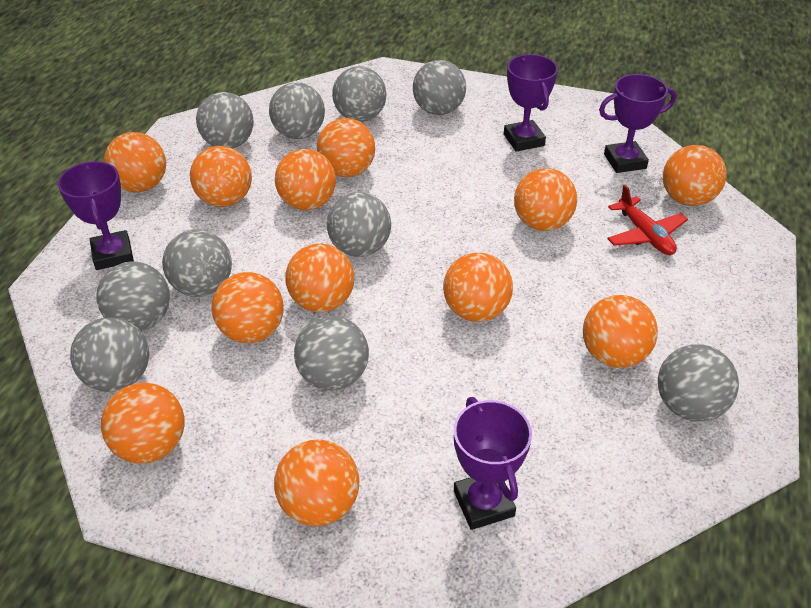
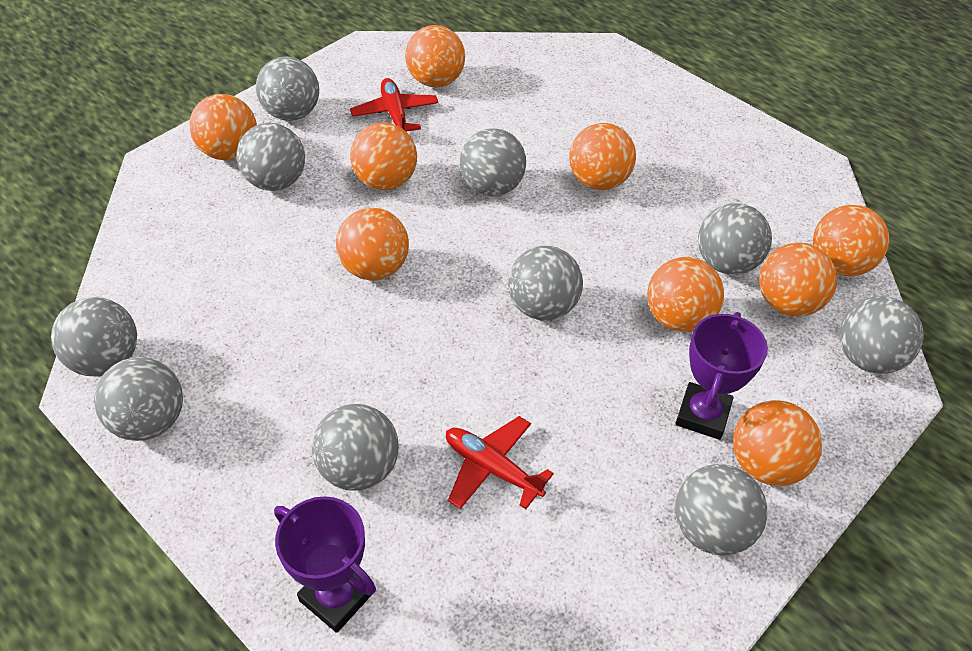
orange ball: [101,383,184,464] [104,132,166,192] [190,146,252,207] [212,272,284,343] [274,440,359,526] [275,149,336,210] [285,244,354,312] [317,118,375,177] [443,253,513,322] [514,168,577,231] [583,295,658,368] [663,145,727,206] = 12 -> [189,94,257,160] [336,208,409,280] [350,122,417,190] [405,25,465,87] [569,123,636,190] [647,257,724,332] [733,400,822,486] [759,243,837,317] [813,205,889,276] = 9
purple trophy: [58,161,134,270] [454,397,532,530] [504,54,558,152] [599,74,676,173] = 4 -> [274,496,376,633] [675,312,768,440] = 2
red plane: [607,185,688,255] = 1 -> [350,78,439,132] [446,416,554,509] = 2

